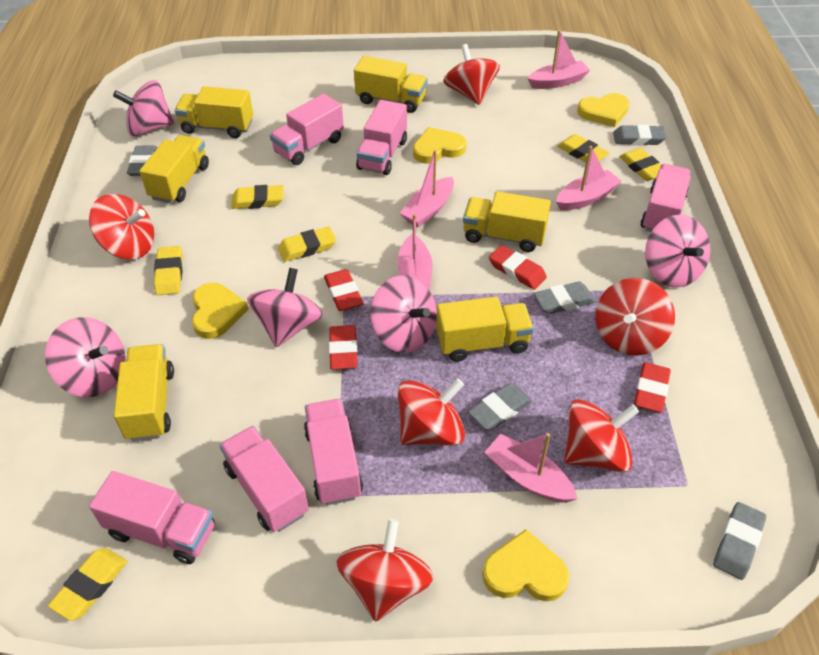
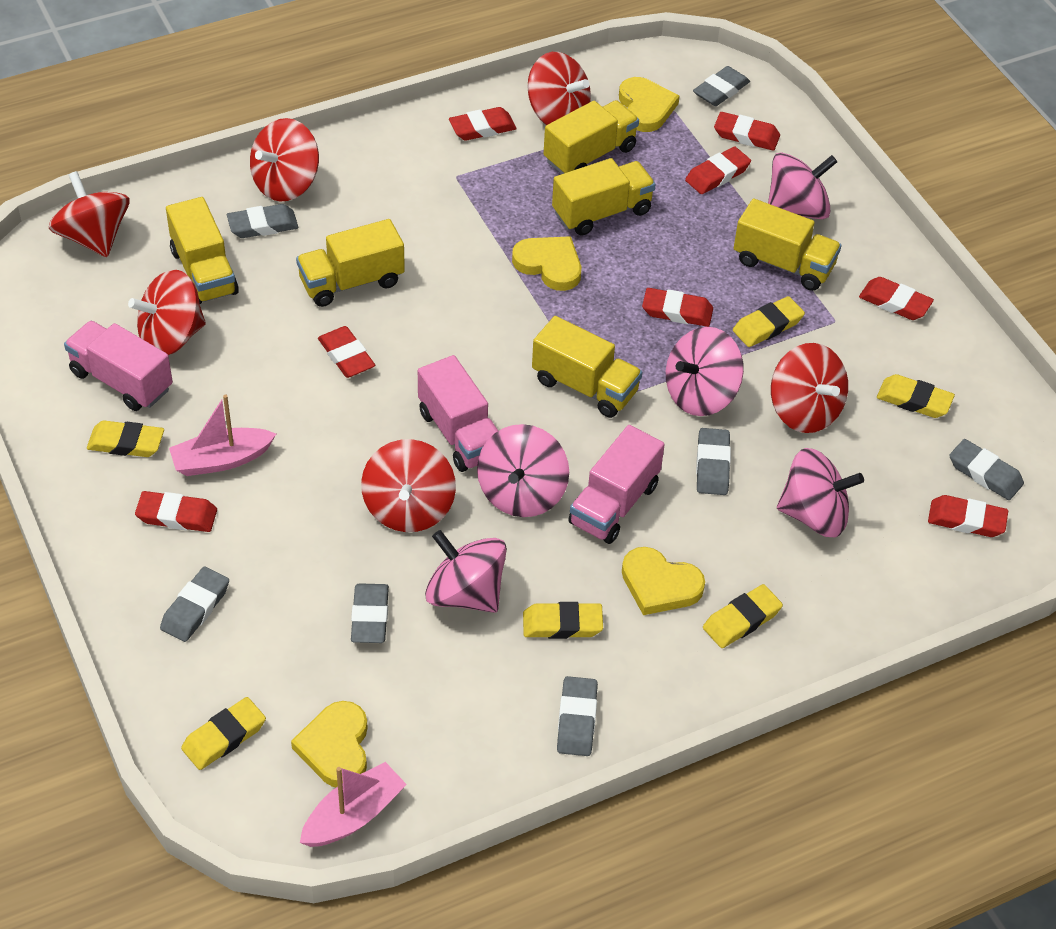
grey eraser: [127,146,158,176] [468,383,532,431] [534,281,595,314] [613,125,667,145] [713,502,766,580] = 5 -> [160,566,229,642] [227,204,298,238] [351,583,389,643] [557,676,598,756] [693,66,750,106] [696,428,731,495] [949,439,1024,500] = 7
pink boat: [397,214,432,291] [400,150,454,227] [484,433,578,503] [527,30,590,89] [556,146,622,211] = 5 -> [169,395,276,476] [300,762,407,847] = 2
pink truck: [89,471,214,564] [219,426,309,532] [270,94,344,165] [304,399,363,505] [356,100,407,175] [641,164,691,232] = 6 -> [64,321,173,411] [418,355,498,472] [568,425,665,544] = 3
red eraser: [324,269,363,311] [329,325,357,370] [489,245,547,290] [634,362,671,413] = 4 -> [135,491,217,532] [318,326,375,378] [449,107,517,141] [642,288,713,327] [685,147,751,194] [714,112,780,151] [859,277,934,320] [928,495,1008,537] = 8

